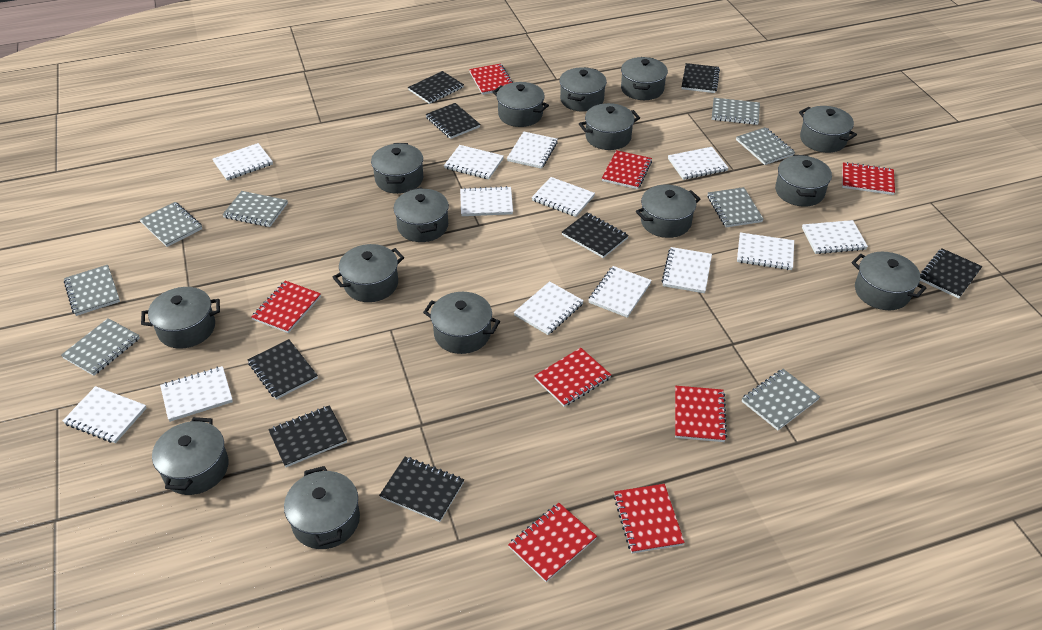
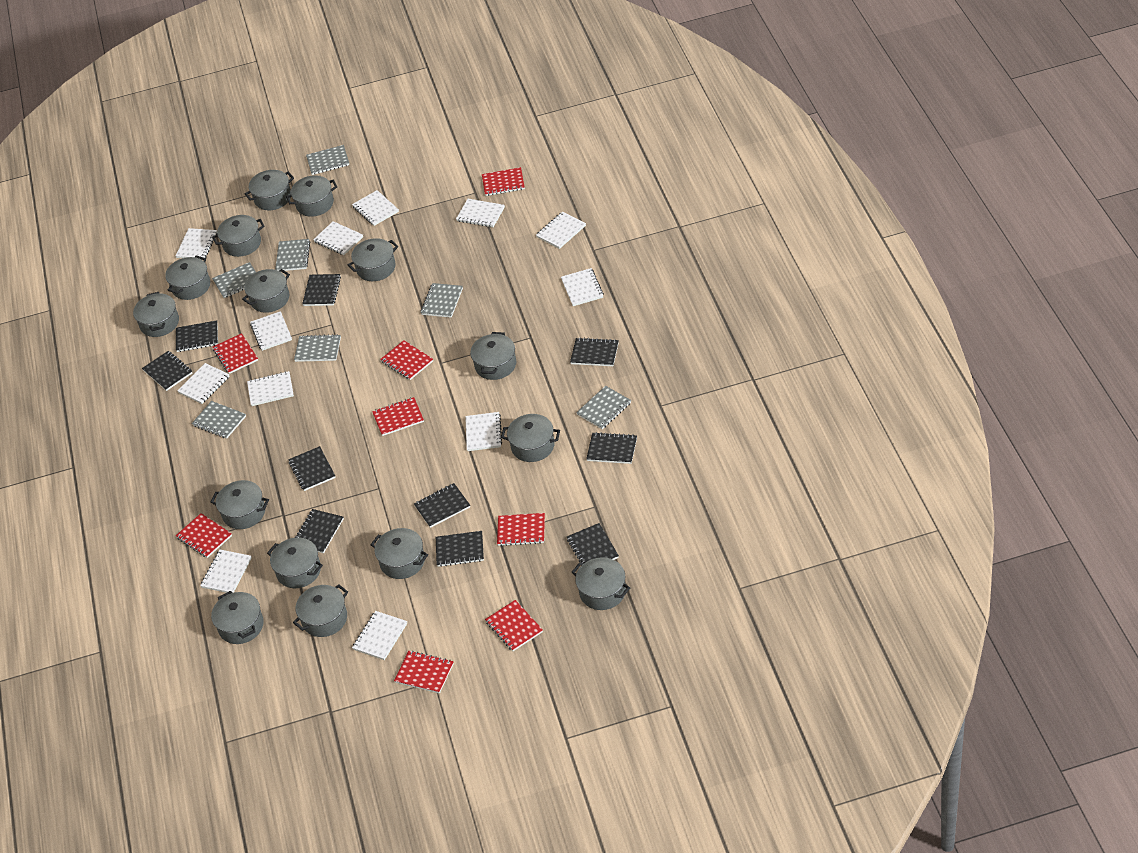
black notebook: [247,339,318,400] [268,405,347,467] [379,456,464,522] [408,71,464,104] [425,103,480,139] [562,213,629,258] [682,63,720,93] [920,248,982,298] = 8 -> [142,351,192,391] [176,320,218,352] [288,446,336,491] [295,509,344,553] [302,274,341,306] [414,483,470,528] [436,531,484,567] [567,523,619,566] [570,338,619,366] [586,432,637,464] = 10
grey notebook: [61,318,140,376] [64,265,120,316] [139,202,202,247] [222,191,288,227] [707,187,764,227] [712,98,760,125] [736,127,795,165] [742,369,820,430] = 8 -> [192,401,246,439] [212,262,256,298] [275,239,310,271] [294,334,341,362] [306,145,349,175] [421,283,463,318] [576,386,631,429] = 7
white notebook: [63,386,147,443] [160,366,233,422] [213,143,273,180] [444,145,504,179] [460,186,513,216] [507,132,558,169] [514,281,584,335] [531,177,595,217] [589,266,652,318] [662,247,712,293] [668,147,728,180] [737,232,794,270] [802,220,868,254] = 13 -> [175,228,217,260] [177,363,230,404] [200,550,252,593] [247,371,294,406] [250,311,292,351] [313,221,363,255] [352,190,399,226] [352,611,407,660] [456,199,505,227] [465,412,502,451] [536,212,586,249] [561,268,604,306] = 12

